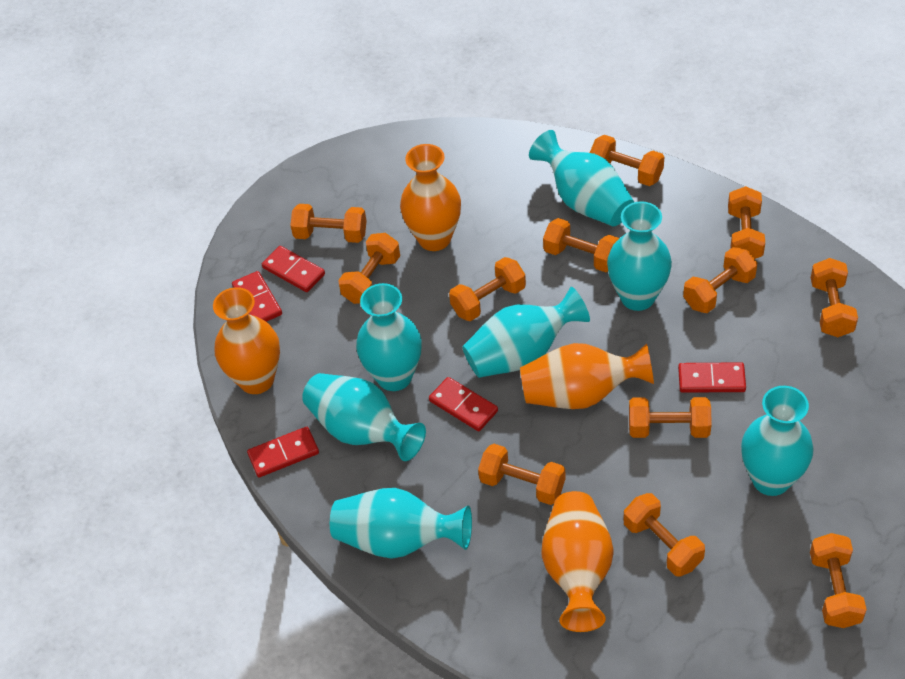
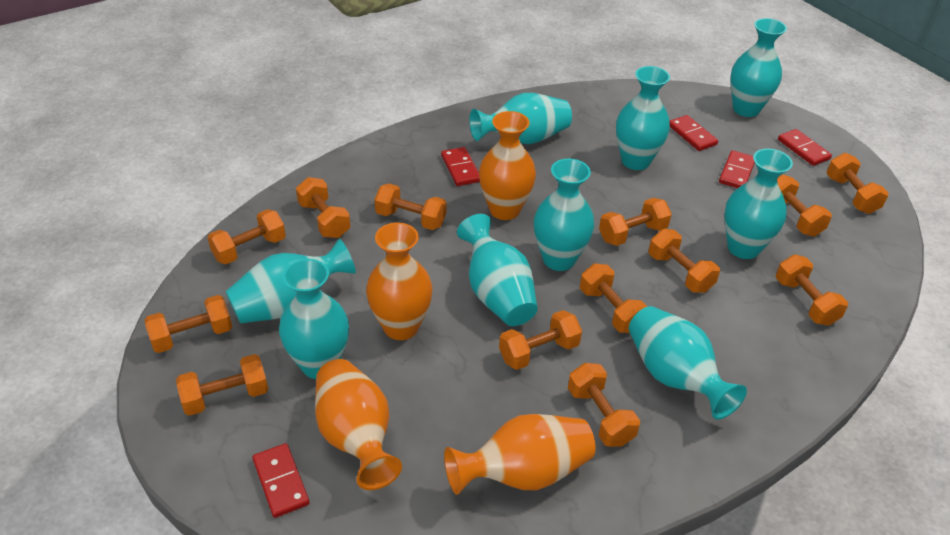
orange dumbbell: [290,204,367,243] [338,233,400,304] [449,257,526,321] [478,444,566,505] [543,218,619,272] [590,135,664,186] [623,493,705,577] [629,397,712,438] [683,247,757,313] [728,186,765,259] [810,533,867,628] [811,258,858,337] = 12 -> [144,295,232,353] [176,354,268,416] [207,209,286,264] [296,177,351,238] [374,183,446,230] [499,310,582,370] [568,363,640,447] [580,263,647,333] [599,198,672,246] [649,229,720,293] [776,255,848,326] [777,175,832,237] [826,153,889,214] = 13
turquoise vase: [302,373,426,461] [330,488,472,559] [356,283,422,391] [462,287,590,378] [529,130,634,226] [607,201,672,311] [741,386,814,496] = 7 -> [226,239,356,324] [279,259,349,379] [457,214,538,326] [469,93,572,144] [534,159,594,271] [616,66,670,170] [629,306,747,420] [724,149,793,259] [730,18,787,117] = 9

